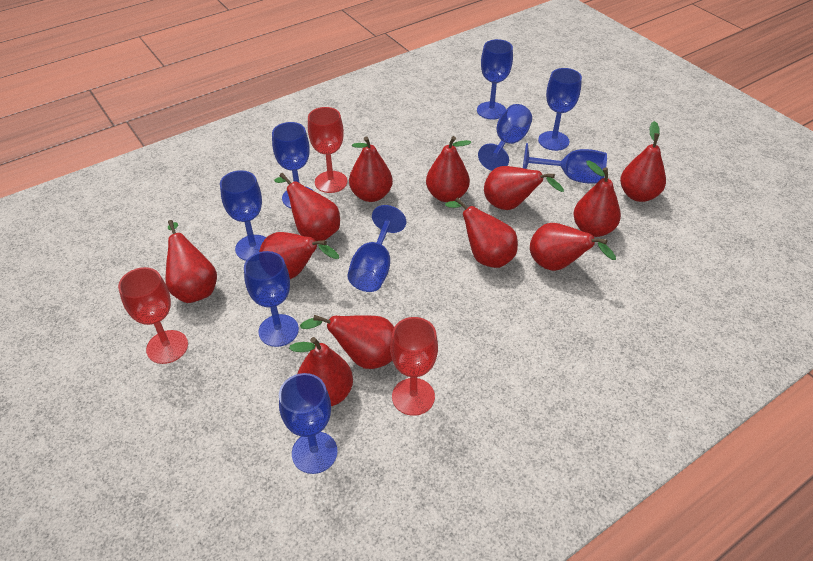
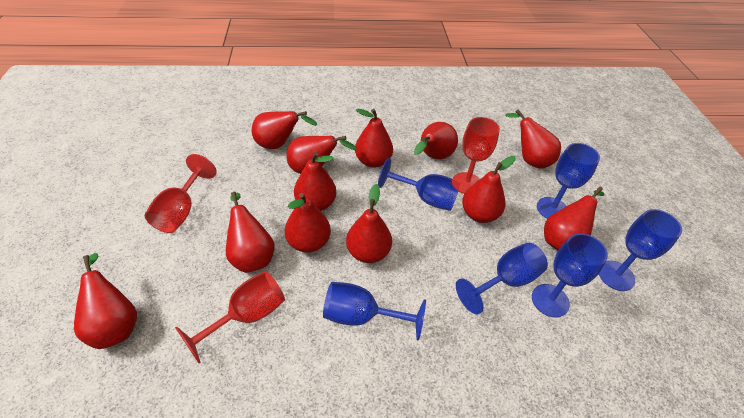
blue goblet: [220,170,266,261] [244,251,299,347] [272,122,312,208] [279,373,338,474] [347,205,406,292] [477,39,513,120] [478,104,532,171] [523,143,607,183] [538,68,582,151] = 9 -> [323,282,426,341] [378,158,460,211] [456,243,548,314] [532,233,608,318] [537,143,600,219] [599,209,682,291] = 6

